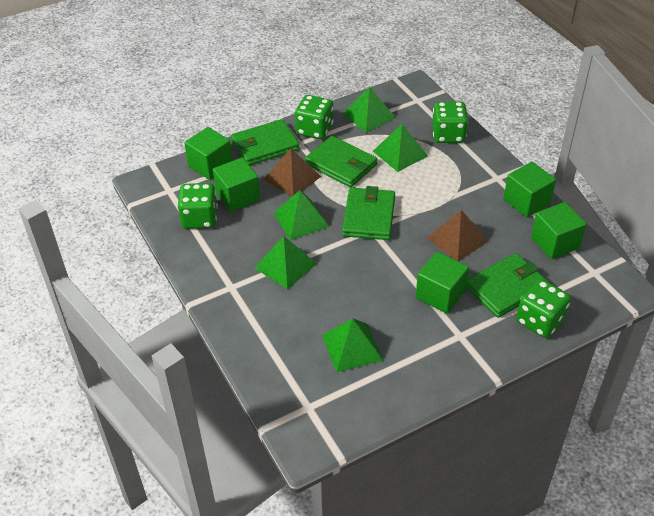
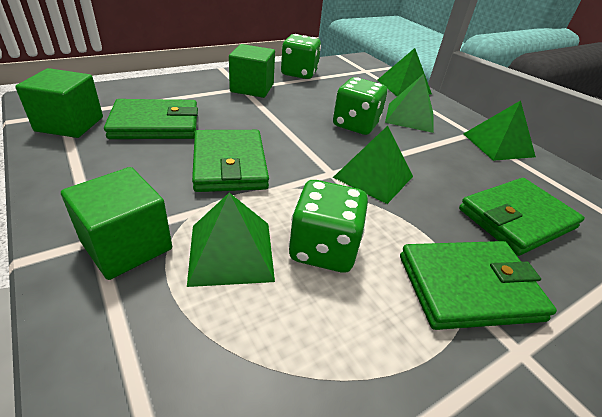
brown pyramid: [264,148,321,196] [427,210,488,261] = 2 -> none = 0
green cube: [184,127,232,180] [213,158,260,212] [416,252,469,314] [503,162,556,217] [531,202,586,259] = 5 -> [15,68,103,138] [61,167,172,280] [229,44,275,98] = 3
green dice: [177,183,218,229] [295,95,333,139] [432,102,468,143] [516,279,571,338] = 4 -> [281,34,321,79] [289,180,368,273] [333,77,387,135] = 3

